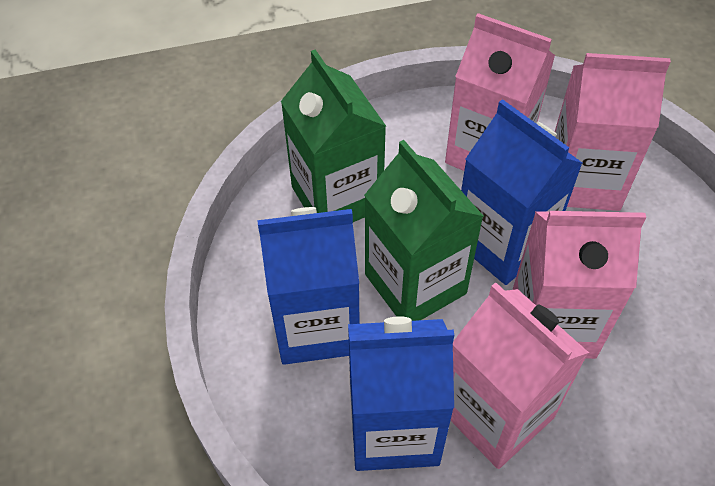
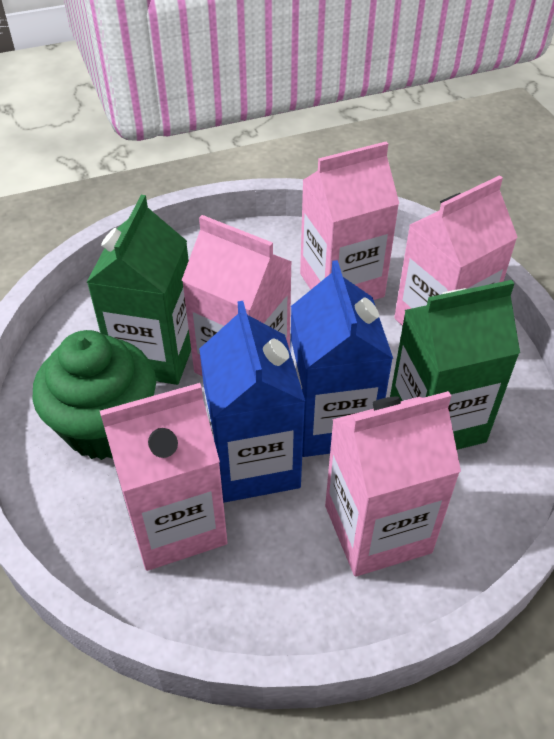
blue carton: [257,207,360,365] [348,316,454,471] [461,99,583,285] = 3 -> [199,301,305,502] [290,260,393,457] = 2
green cupcake: none = 0 -> [32,330,156,460] = 1
pink carton: [445,13,555,171] [450,283,589,469] [512,211,646,359] [555,53,671,211] = 4 -> [100,383,227,571] [181,215,292,376] [300,142,399,300] [325,391,461,577] [394,175,518,326] = 5

